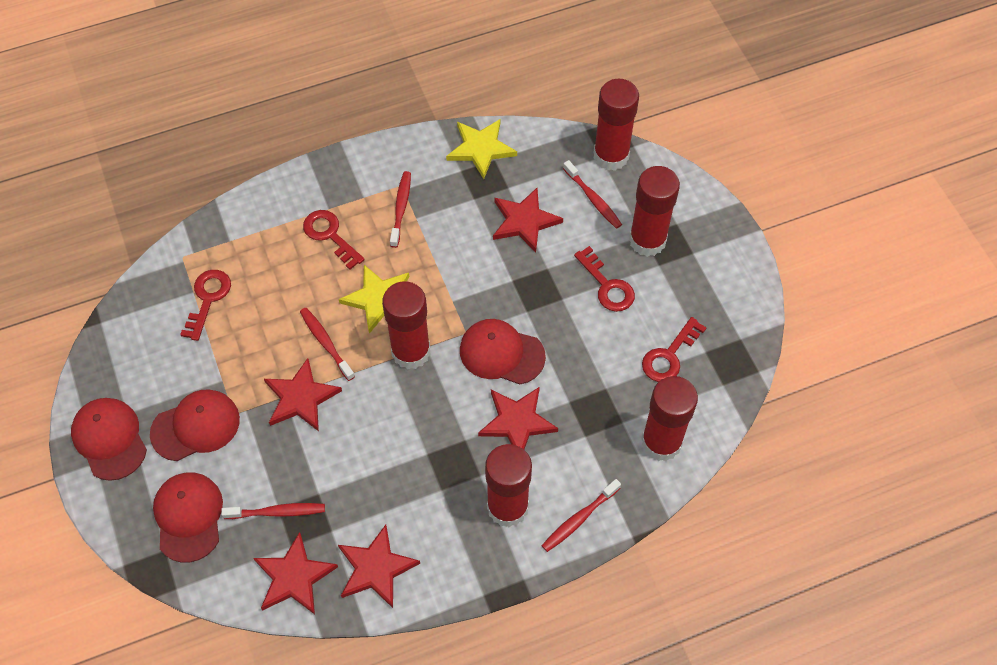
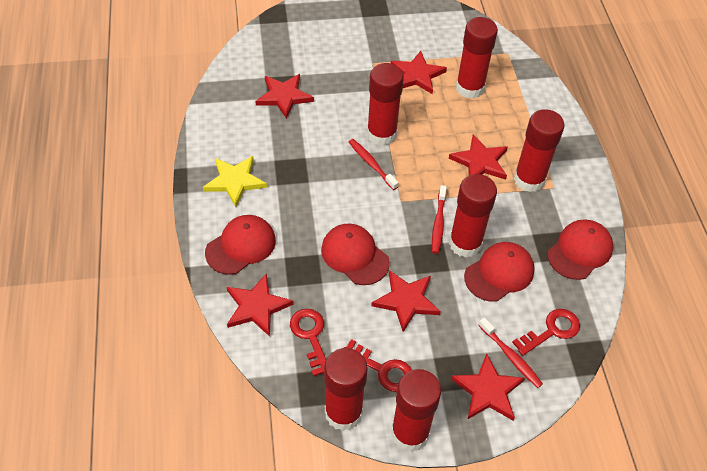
red glue stick: [382,282,430,369] [485,444,532,527] [594,79,639,171] [629,166,680,257] [641,376,698,461] = 5 -> [324,348,368,431] [367,63,404,146] [391,369,441,452] [449,174,497,258] [456,17,498,99] [514,109,565,192] = 6
red key: [180,270,231,341] [303,210,365,270] [574,246,635,312] [642,317,707,382] = 4 -> [290,309,326,376] [344,339,412,392] [512,309,580,356] = 3
red star: [253,532,338,614] [264,358,342,431] [338,525,420,608] [478,387,558,449] [493,188,563,253] = 5 -> [227,273,293,337] [255,74,314,119] [371,270,441,332] [391,51,447,94] [449,134,508,180] [451,353,525,421] = 6
red toothbrush: [221,503,325,519] [300,308,355,381] [390,171,411,248] [541,479,621,552] [563,160,622,229] = 5 -> [349,139,398,190] [432,185,447,254] [479,318,543,388] = 3
yellow star: [339,265,409,334] [446,119,517,179] = 2 -> [203,156,267,207] = 1

